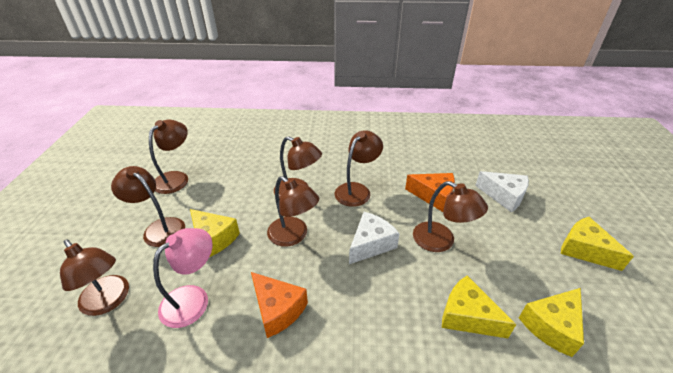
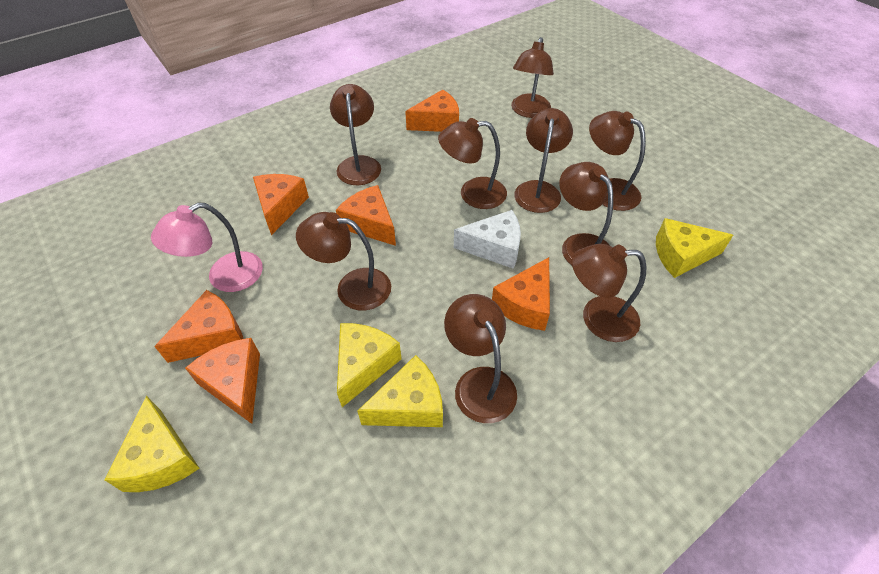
brown lamp: [60,239,129,316] [111,166,185,247] [149,119,188,194] [267,176,319,247] [274,136,322,199] [335,130,383,207] [413,181,488,252] = 7 -> [296,212,391,310] [330,84,381,185] [438,118,507,209] [444,294,517,423] [511,37,554,118] [514,108,573,213] [559,162,613,265] [572,244,646,342] [589,111,646,211] = 9
orange cheese: [251,272,308,338] [405,173,455,212] = 2 -> [154,290,243,363] [185,338,260,424] [253,174,309,235] [336,185,396,246] [405,89,459,132] [492,257,550,331] = 6
white cheese: [349,212,400,264] [475,171,529,212] = 2 -> [454,210,521,269] = 1

